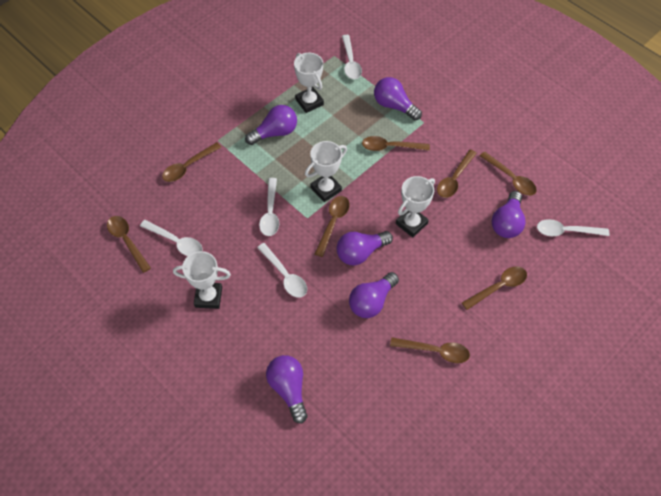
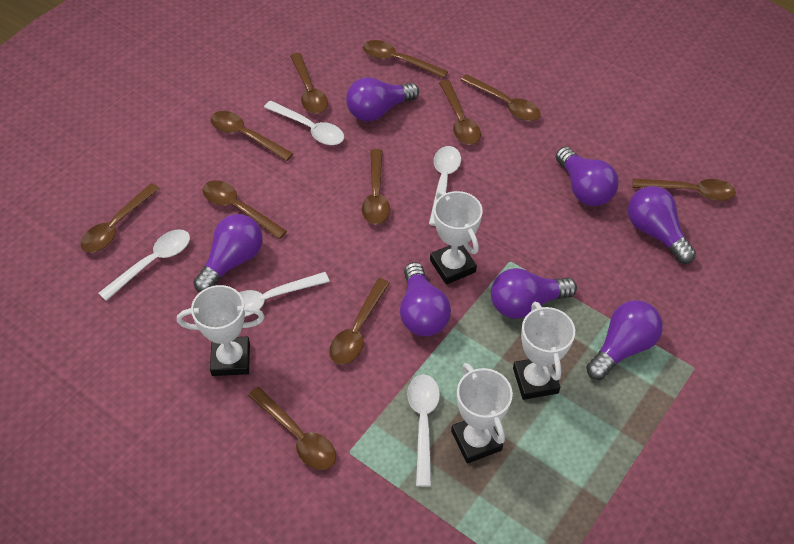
brown spoon: [107,216,151,273] [162,142,221,182] [315,196,350,257] [362,136,430,151] [390,337,470,363] [437,149,477,198] [462,266,527,310] [480,151,537,196] = 8 -> [81,183,160,253] [202,180,287,239] [210,111,294,161] [248,387,336,470] [290,53,328,114] [329,278,390,365] [362,149,390,224] [363,40,448,78] [439,80,481,145] [461,74,540,121] [633,179,736,201] = 11
purple light bulb: [245,105,297,145] [266,355,308,423] [336,231,393,265] [349,272,399,318] [374,77,422,120] [491,191,526,238] = 6 -> [193,214,263,293] [346,77,419,121] [400,262,451,336] [491,268,577,319] [556,147,618,206] [586,300,663,380] [628,186,696,264] = 7

